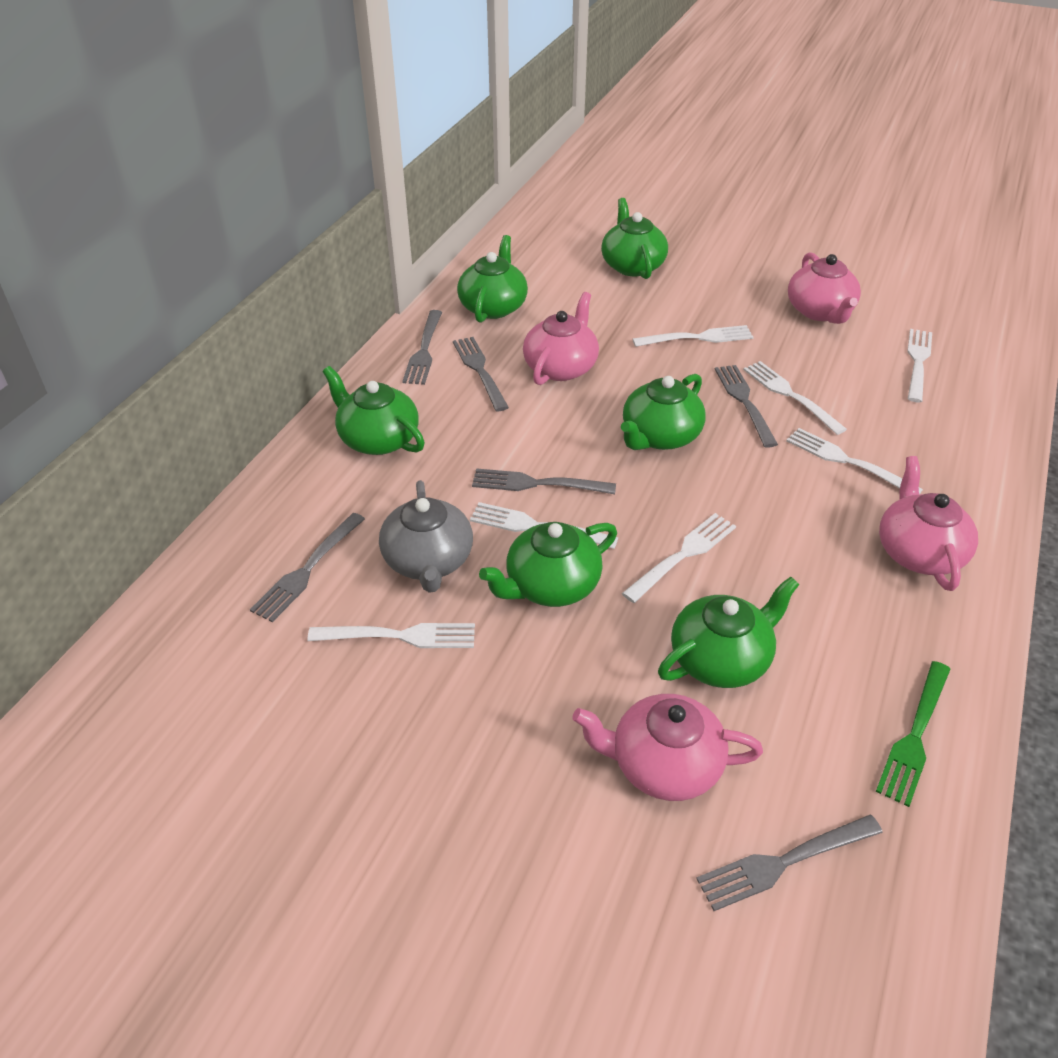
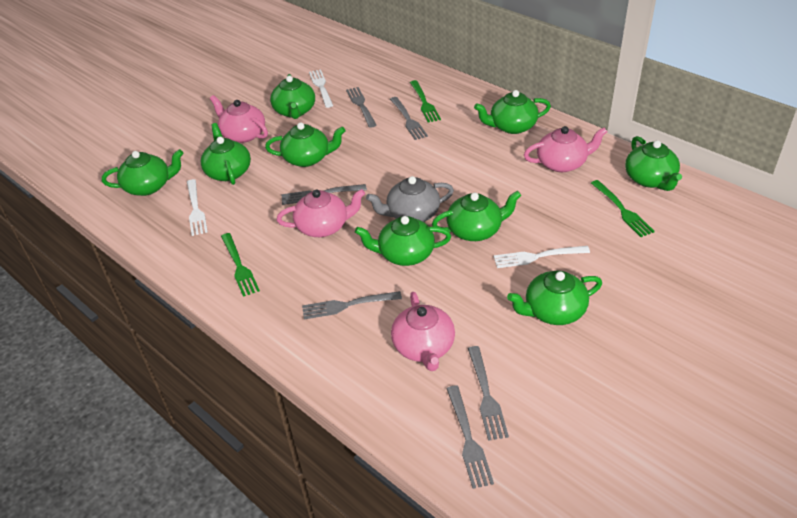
green fork: [876,661,950,807] = 1 -> [221,233,260,297] [410,80,441,123] [591,180,655,237] = 3
green teapot: [323,366,425,455] [457,235,528,323] [479,522,617,607] [601,198,668,279] [621,374,706,450] [658,577,799,688] = 6 -> [102,149,184,196] [200,123,251,185] [265,122,346,167] [270,74,315,119] [355,216,451,266] [432,191,521,241] [474,90,551,134] [507,270,602,325] [625,136,682,191] = 9
white fork: [308,623,475,648] [470,502,619,549] [622,513,736,603] [632,325,754,347] [743,361,847,435] [786,428,923,494] [907,329,932,402] = 7 -> [187,179,208,236] [309,69,333,108] [494,246,590,268] = 3

